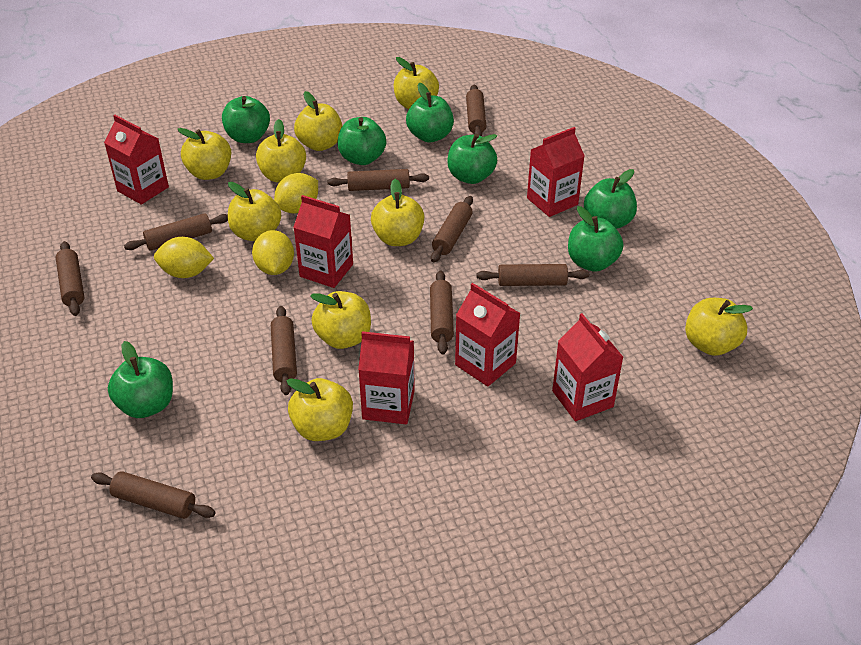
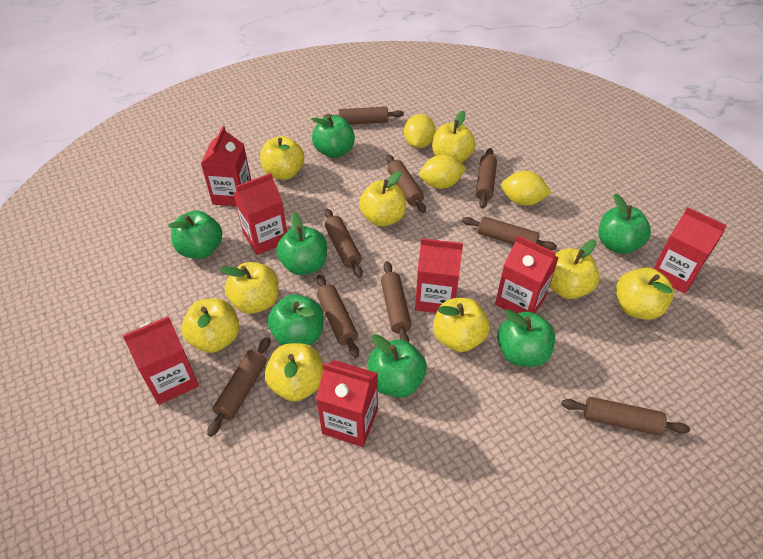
red carton: [104,115,169,205] [294,195,353,288] [358,331,415,424] [455,283,521,387] [527,127,585,217] [552,313,623,421] = 6 -> [122,316,199,405] [201,126,251,207] [233,173,287,255] [316,360,378,447] [415,238,463,313] [495,235,559,313] [653,207,727,294] = 7

